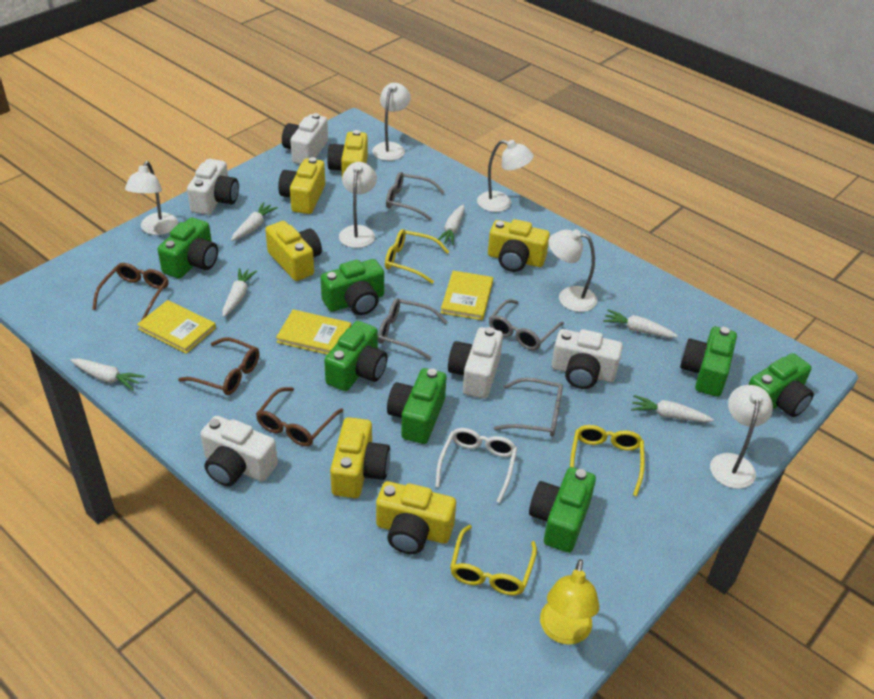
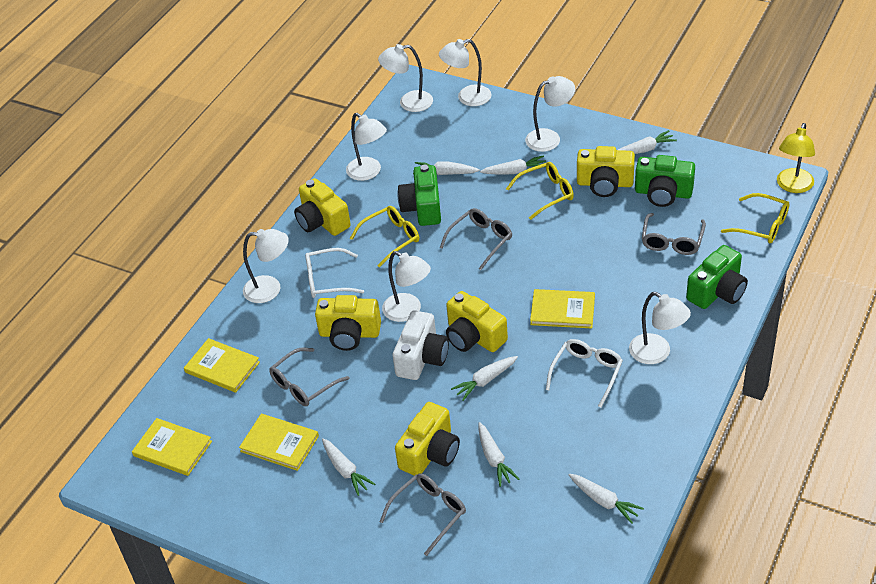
brown glasses: [92,263,168,321] [178,337,259,395] [256,387,343,447] = 3 -> none = 0
green camera: [158,217,218,279] [320,259,384,315] [324,321,388,391] [387,368,446,444] [529,467,596,553] [680,327,737,397] [748,353,814,417] = 7 -> [398,165,441,226] [635,155,695,207] [686,245,748,309] = 3
white camera: [187,159,239,215] [201,416,278,486] [282,113,328,164] [448,327,503,399] [552,329,623,389] = 5 -> [392,311,449,380] = 1
white carrot: [71,358,145,390] [223,268,257,317] [231,202,278,241] [438,205,465,245] [603,309,678,338] [631,395,714,422] = 6 -> [322,438,375,496] [413,161,480,175] [451,356,518,401] [478,422,519,487] [480,155,546,175] [569,474,644,524] [618,130,677,154] = 7
white glasses: [435,428,517,503] = 1 -> [305,248,364,298] [546,339,623,408] = 2
white lamp: [125,161,178,235] [339,162,377,248] [372,83,411,161] [477,140,534,212] [548,229,597,312] [710,385,773,489] = 6 -> [243,229,289,303] [346,113,387,181] [378,44,433,112] [382,251,431,322] [439,39,492,106] [525,76,575,152] [629,292,691,364] = 7
yellow book: [137,300,216,354] [276,309,351,354] [441,271,493,320] = 3 -> [132,418,212,476] [184,338,260,393] [239,414,319,471] [530,289,595,329] = 4
yellow camera: [265,221,322,281] [278,157,325,214] [327,130,368,177] [330,417,390,498] [376,481,456,554] [488,219,550,272] = 6 -> [294,178,351,236] [315,295,381,351] [395,402,460,476] [446,291,508,352] [577,146,635,197] = 5

